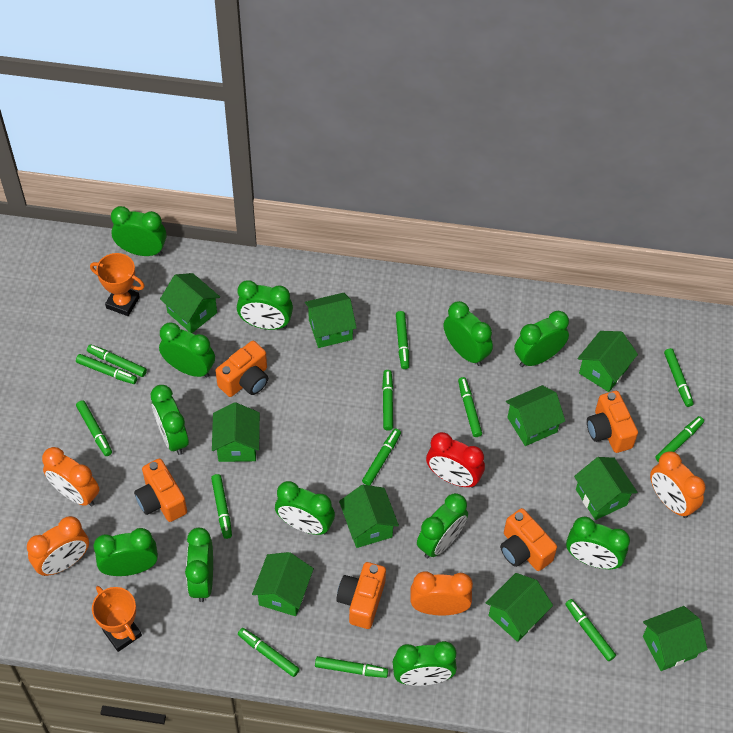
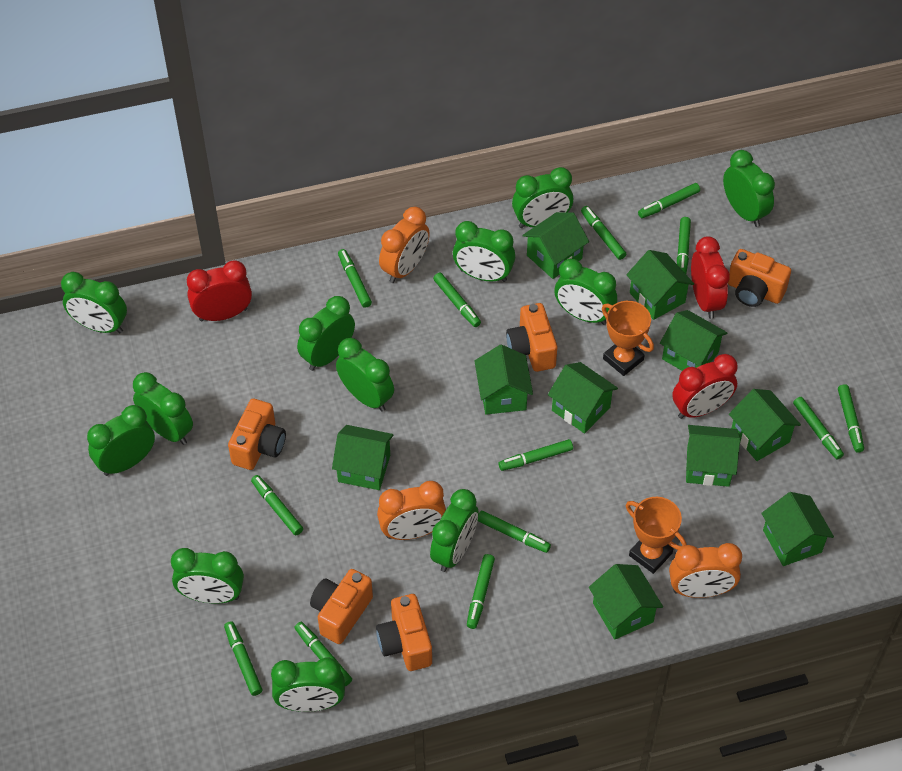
orange clock: [27,516,89,576] [42,447,100,506] [410,571,473,615] [650,451,705,518] = 4 -> [377,481,446,540] [379,207,430,283] [669,543,742,598] = 3
red clock: [426,432,485,488] = 1 -> [187,260,252,321] [672,354,737,419] [691,236,730,319] = 3

